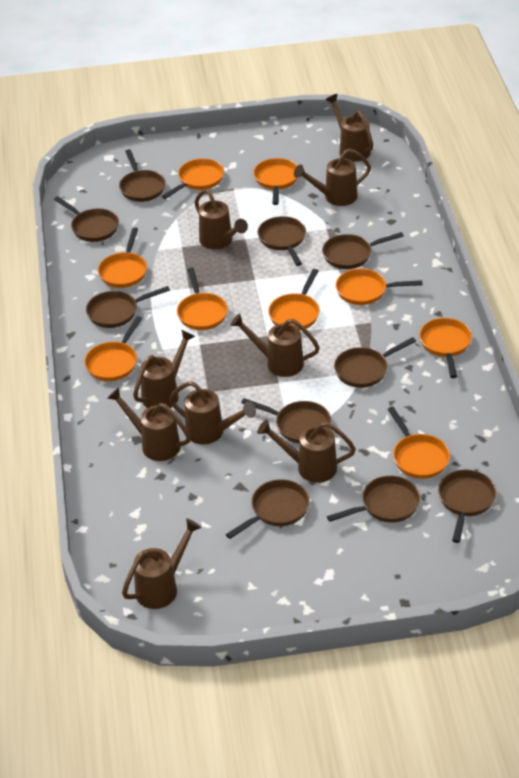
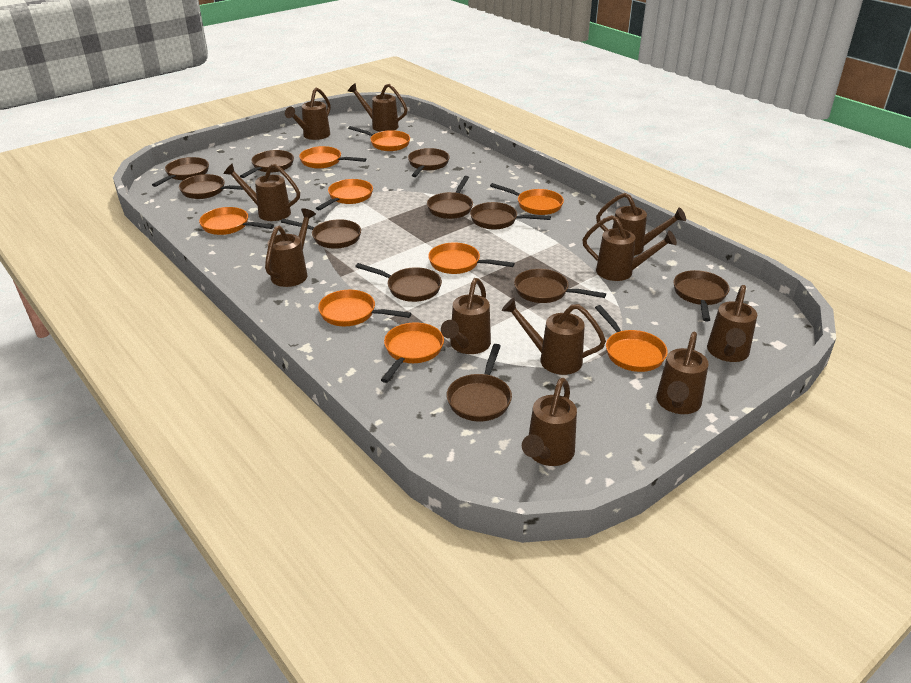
brown pan: [54,196,119,242] [86,286,170,328] [119,149,166,202] [226,479,310,539] [241,398,331,444] [258,216,306,266] [322,232,404,269] [327,476,421,523] [334,337,416,388] [438,470,497,543] = 10 -> [152,157,209,187] [179,174,251,199] [240,150,294,178] [281,219,361,249] [355,263,442,302] [408,148,450,177] [427,176,473,219] [447,344,512,421] [470,202,551,230] [514,269,606,303] [673,270,729,322] = 11
brown watering can: [107,387,191,461] [122,518,202,609] [133,329,195,408] [169,381,256,444] [194,189,248,249] [230,314,320,377] [257,420,356,483] [294,149,371,206] [326,94,373,162] = 9 -> [223,163,300,221] [265,208,316,287] [285,88,331,140] [348,83,407,132] [441,278,491,354] [502,298,606,375] [522,378,577,466] [582,215,677,281] [596,193,686,256] [656,332,708,414] [707,285,757,362] = 11

